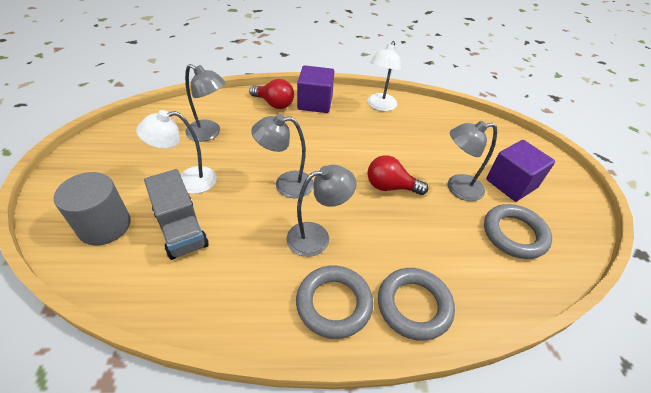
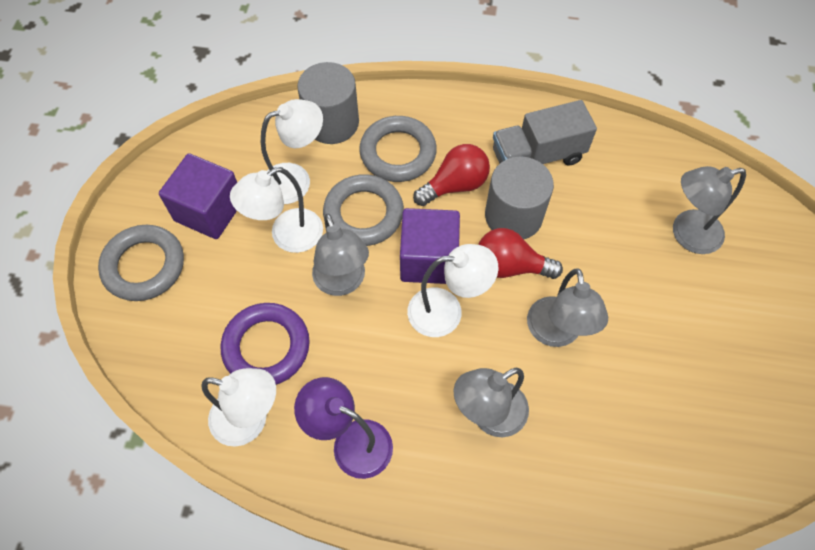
grey cylinder: [54,172,131,246] = 1 -> [297,62,359,144] [485,157,554,239] = 2
purple lamp: none = 0 -> [294,377,393,479] = 1
purple ring: none = 0 -> [221,303,310,385] = 1
white lamp: [136,110,217,194] [368,41,401,111] = 2 -> [201,368,276,447] [230,167,323,253] [261,99,323,204] [407,244,498,337] = 4

